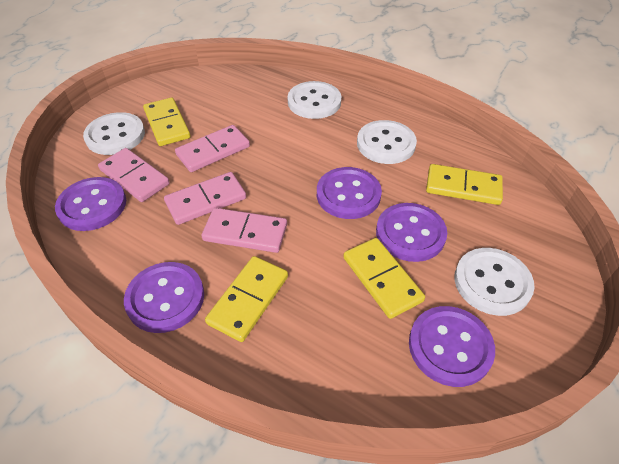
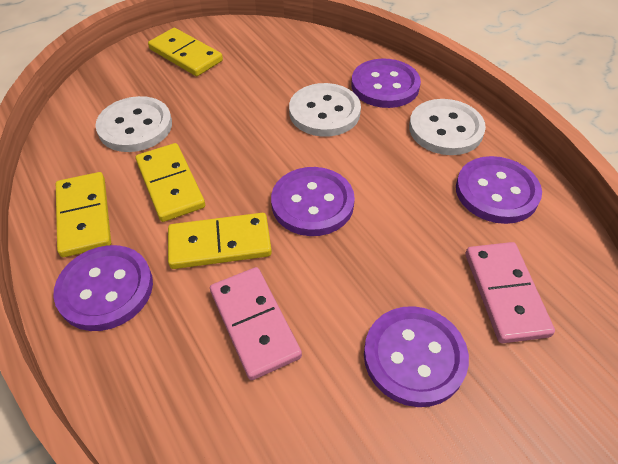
pink domino: [98,148,170,202] [164,172,246,225] [175,125,250,172] [202,208,287,253] = 4 -> [210,267,302,380] [465,242,555,343] = 2
white button: [83,112,145,155] [288,81,341,119] [357,120,417,164] [454,248,535,316] = 4 -> [95,96,172,152] [289,83,361,137] [409,99,486,155] = 3

